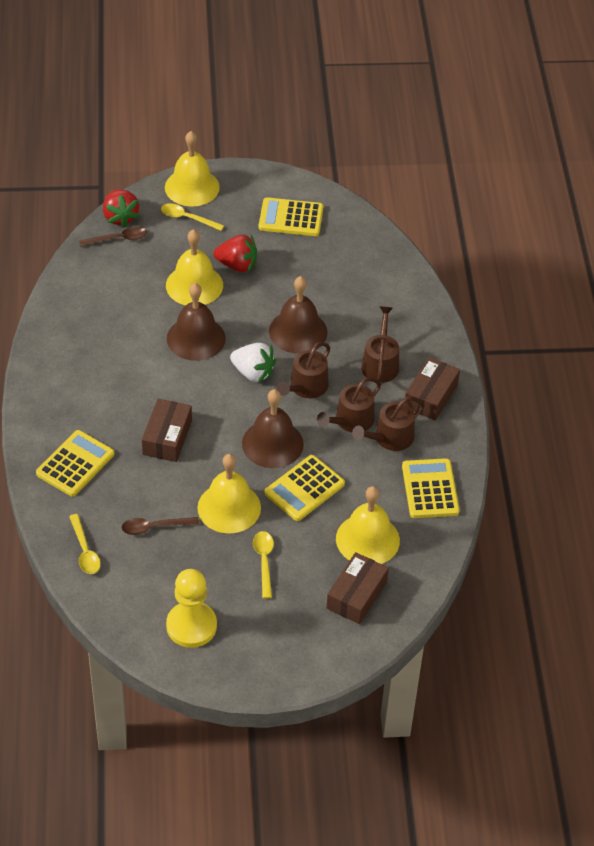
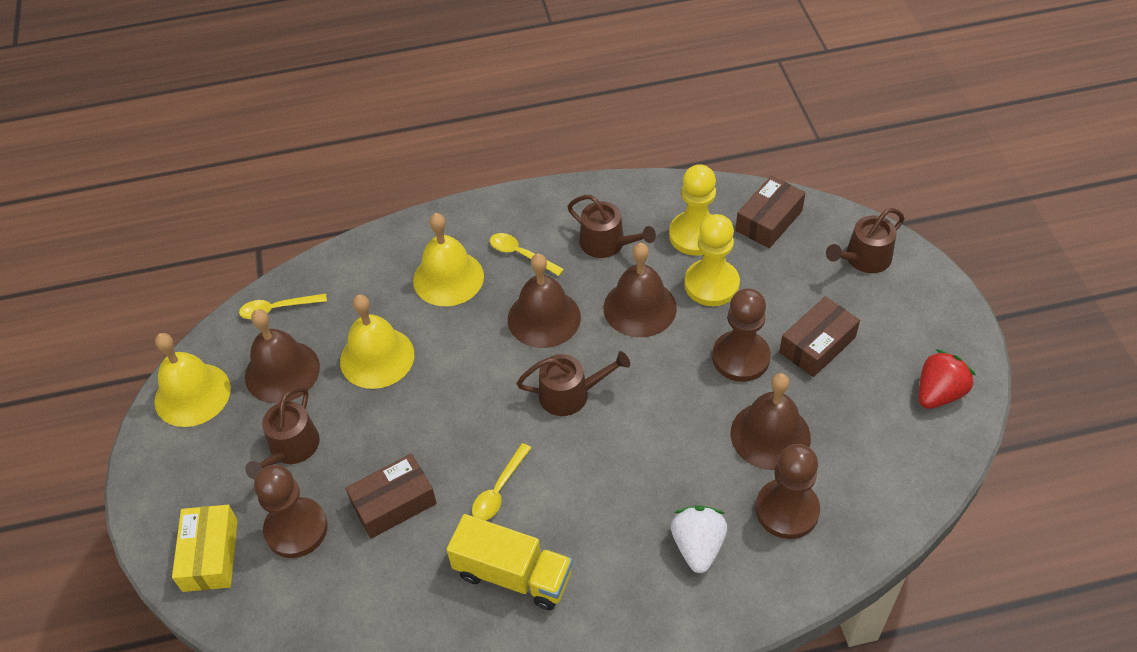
brown bell: [167,283,226,361] [242,389,304,468] [269,276,327,354] = 3 -> [245,309,320,403] [508,254,581,348] [604,243,677,337] [731,373,811,470] = 4
brown pawn: none = 0 -> [254,465,328,558] [712,288,771,382] [755,444,820,539] = 3
brown spoon: [79,227,147,247] [122,517,199,535] = 2 -> none = 0
red strawberry: [103,189,140,228] [213,235,257,272] = 2 -> [919,349,976,409] = 1
yellow bell: [165,131,220,207] [166,229,223,305] [197,454,261,534] [336,486,400,564] = 4 -> [154,333,231,427] [340,294,414,389] [413,213,484,306] = 3
yellow box: none = 0 -> [172,505,238,592] = 1
yellow calculator: [36,430,114,497] [259,197,323,236] [265,455,345,521] [402,458,460,518] = 4 -> none = 0
yellow pawn: [166,569,217,648] = 1 -> [669,164,716,256] [684,214,740,306] = 2
yellow truck: none = 0 -> [447,514,573,610] = 1

